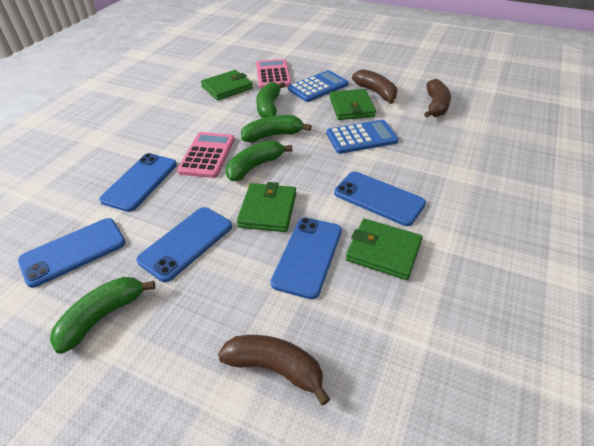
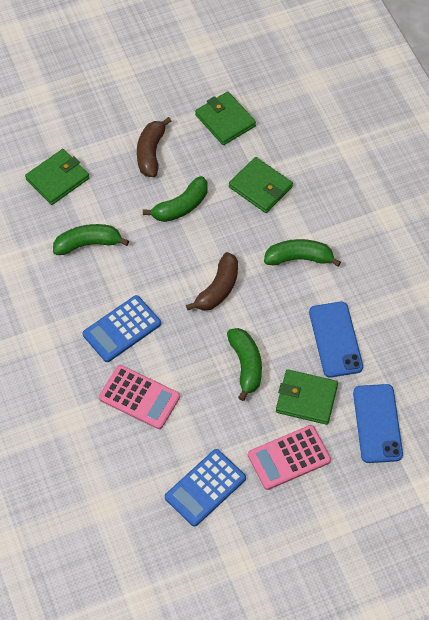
blue phone: [18,218,126,288] [99,153,177,212] [136,207,232,282] [271,217,342,299] [334,171,426,226] = 5 -> [309,302,363,378] [353,384,403,463] = 2
brown banana: [218,335,330,405] [352,69,397,104] [424,79,451,118] = 3 -> [137,117,171,177] [186,252,238,311] = 2

